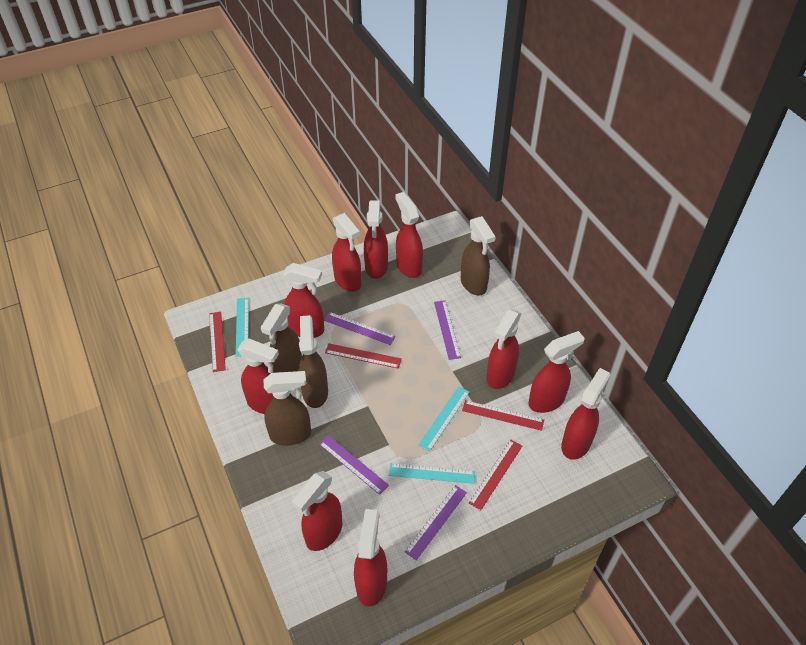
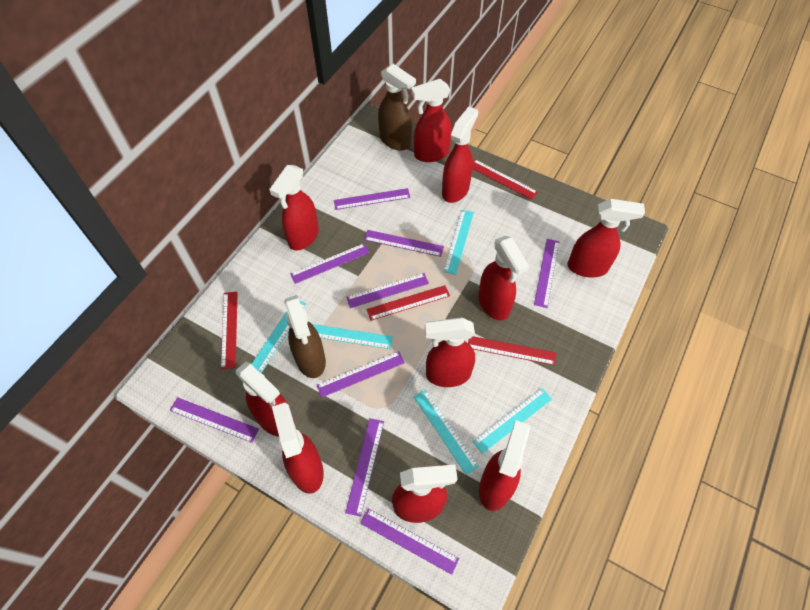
brown spray bottle: [261,304,302,373] [263,371,311,446] [299,315,328,408] [461,216,496,295] = 4 -> [284,295,326,378] [378,64,416,151] = 2
purple ruler: [319,435,389,495] [324,312,396,345] [405,485,467,560] [434,300,461,360] = 4 -> [169,397,259,443] [290,243,370,284] [317,351,405,398] [334,188,410,210] [345,418,384,517] [346,273,429,308] [360,508,459,575] [364,230,444,257] [534,239,559,308] = 9
turquoise ruler: [236,298,249,357] [389,463,475,484] [418,386,469,451] = 3 -> [251,300,306,373] [312,324,393,349] [414,389,479,475] [443,210,474,275] [473,388,552,454] = 5

